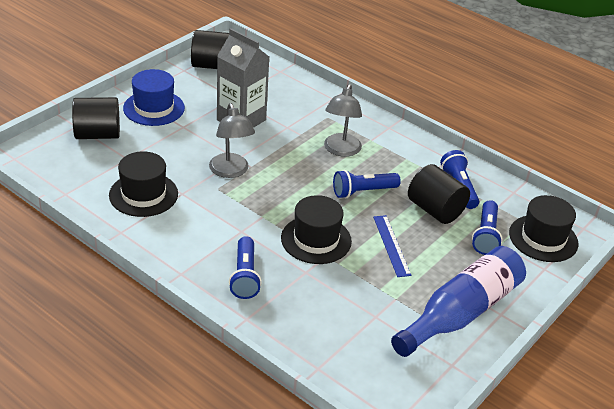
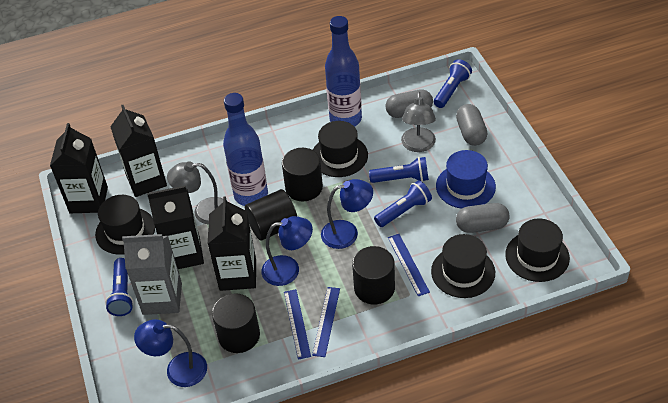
black carton: none = 0 -> [50,123,108,213] [110,105,167,197] [147,186,204,269] [208,196,256,291] = 4
black cylinder: [72,97,120,139] [191,30,229,69] [408,164,470,224] = 3 -> [212,293,260,353] [245,189,297,241] [282,148,323,201] [352,246,395,304] = 4
black hat: [109,151,178,217] [281,195,352,264] [509,195,578,262] = 3 -> [95,195,155,255] [313,121,368,177] [431,234,495,298] [505,218,570,282] = 4
blue bottle: [391,246,526,357] = 1 -> [223,93,268,206] [325,16,362,127] = 2
blue lamp: none = 0 -> [134,319,207,387] [261,216,313,286] [321,179,373,249] = 3
blue ruler: [373,215,411,277] = 1 -> [284,289,311,360] [312,287,340,357] [388,234,430,296] = 3
grey capsule: none = 0 -> [385,89,433,118] [456,104,487,146] [456,203,510,233] = 3

